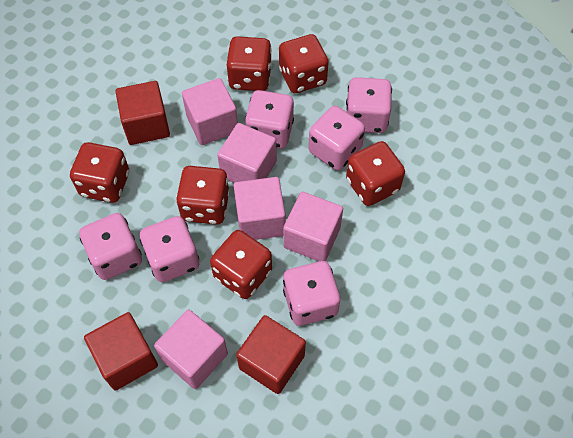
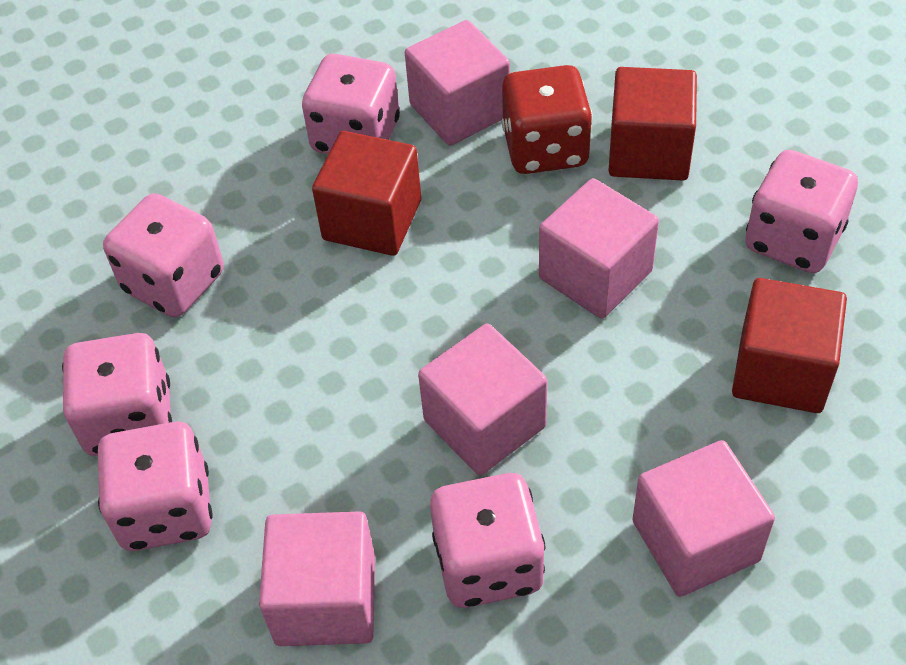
red dice: [70,142,129,203] [176,166,230,225] [210,230,272,299] [227,36,272,91] [279,34,329,93] [346,141,405,206] = 6 -> [502,65,593,174] = 1

